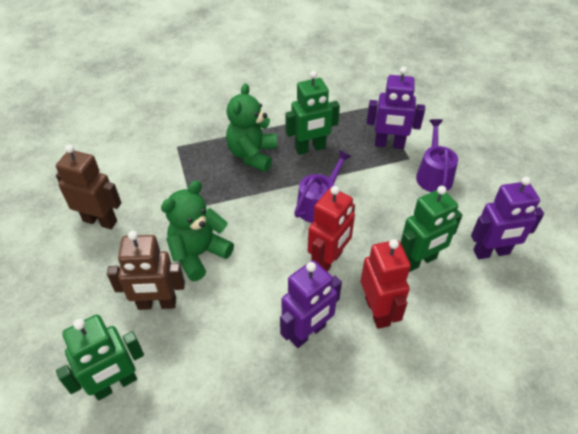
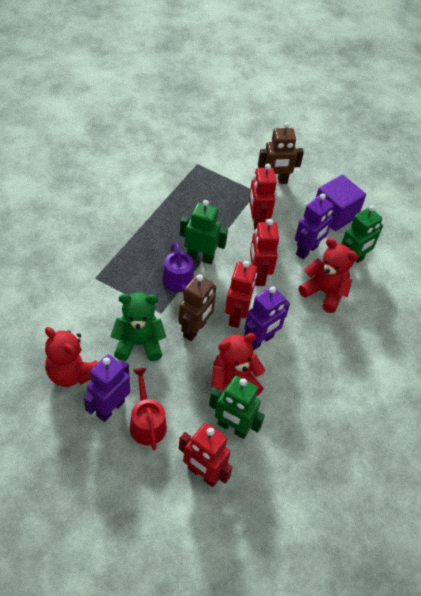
green teddy bear: [161,180,234,281] [226,83,277,172] = 2 -> [110,292,166,361] = 1
purple cube: none = 0 -> [316,175,366,231] = 1
purple watering can: [294,150,352,223] [416,119,458,192] = 2 -> [162,243,194,295] = 1
red robot: [308,186,355,272] [361,239,411,329] = 2 -> [179,423,233,487] [225,261,257,328] [249,164,277,230] [250,219,279,286] = 4
red teddy bear: none = 0 -> [45,327,98,387] [212,333,265,396] [299,238,358,313] = 3
red watering can: none = 0 -> [130,368,167,450] = 1

